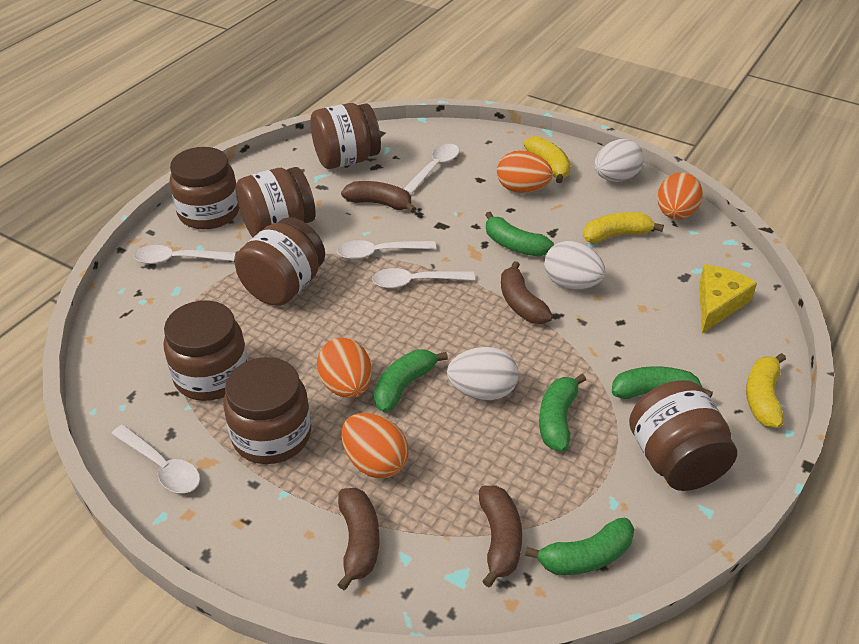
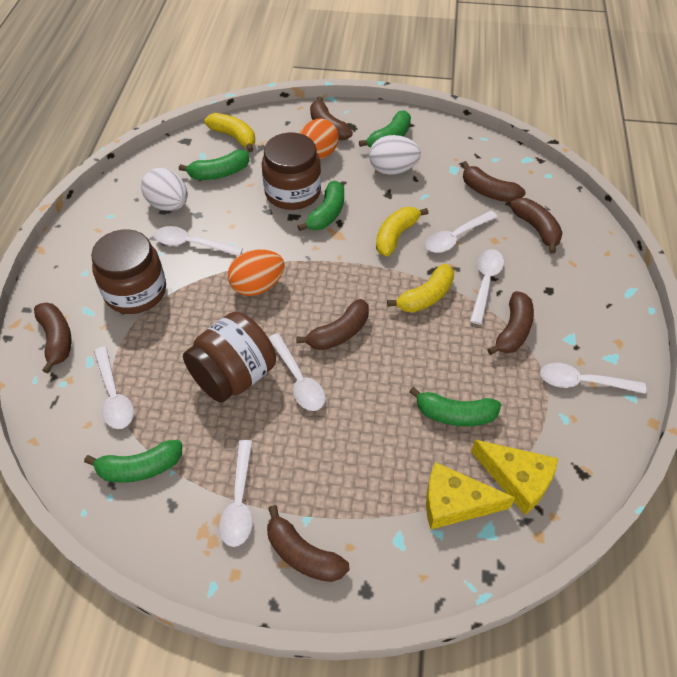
brown banana: [337,488,380,590] [341,181,416,213] [479,485,522,587] [501,261,553,324] = 4 -> [34,303,71,374] [267,505,349,582] [296,299,369,350] [310,96,353,140] [462,161,525,202] [487,291,534,355] [510,198,563,254] = 7
brown jar: [163,300,248,401] [170,147,239,229] [223,357,311,464] [235,217,325,306] [236,167,315,237] [310,103,381,169] [629,380,737,491] = 7 -> [91,229,166,314] [183,311,276,403] [262,133,321,210] = 3
orange egg: [317,338,372,398] [342,413,409,479] [497,150,553,193] [657,172,703,220] = 4 -> [228,249,285,296] [299,119,339,160] = 2
white egg: [447,347,518,401] [544,241,606,290] [594,139,644,182] = 3 -> [141,168,188,211] [369,135,421,175] = 2
white spoon: [111,425,200,493] [134,245,236,264] [337,240,436,259] [372,268,475,288] [404,144,459,194] = 5 -> [94,347,134,429] [154,226,243,256] [219,440,253,547] [268,333,326,411] [425,211,498,253] [470,249,504,325] [540,363,646,394] = 7
yellow cheese: [699,264,757,333] = 1 -> [426,462,515,529] [471,440,558,515] = 2

